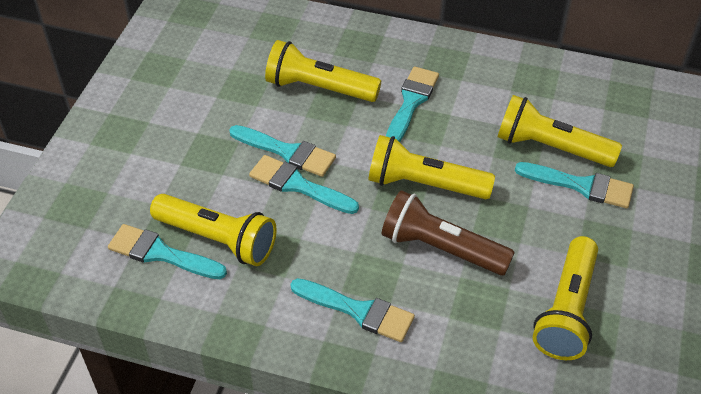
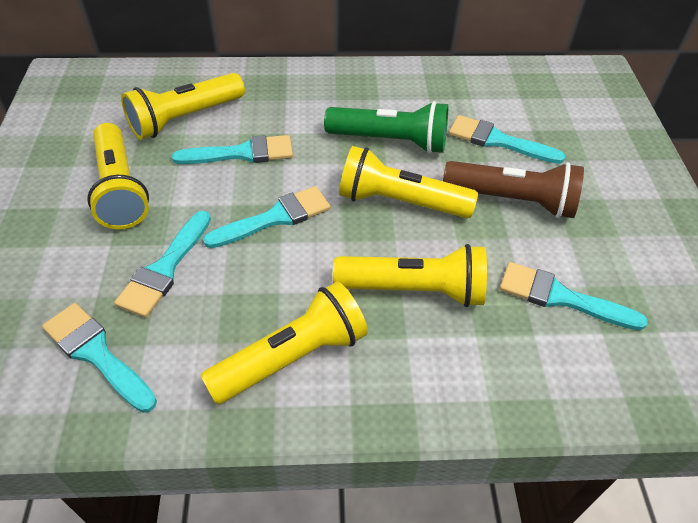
green flashlight: none = 0 -> [324,101,448,154] = 1

